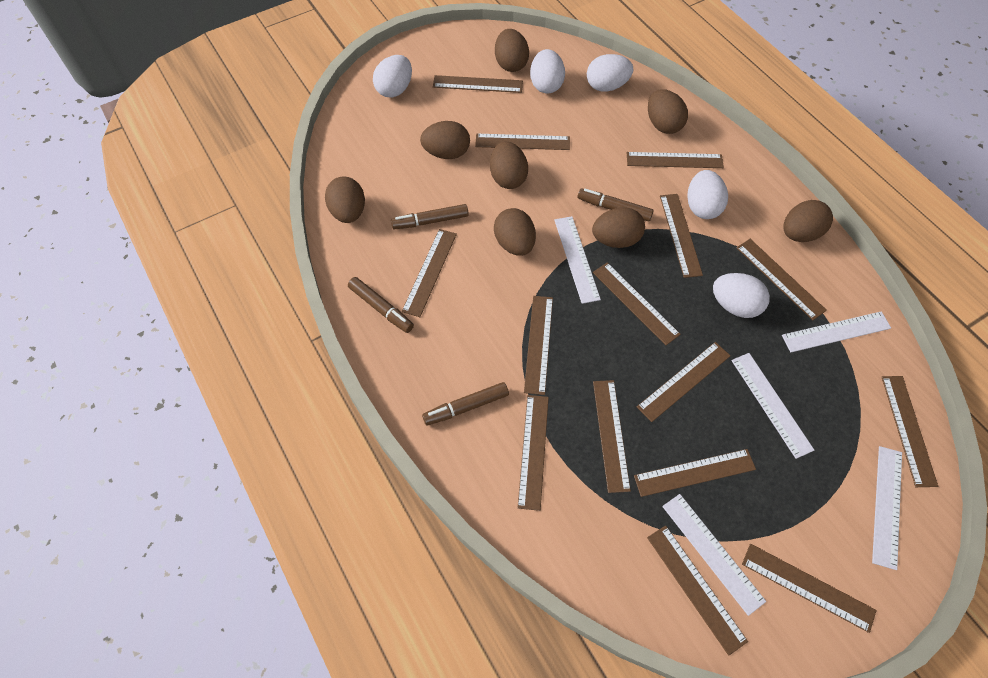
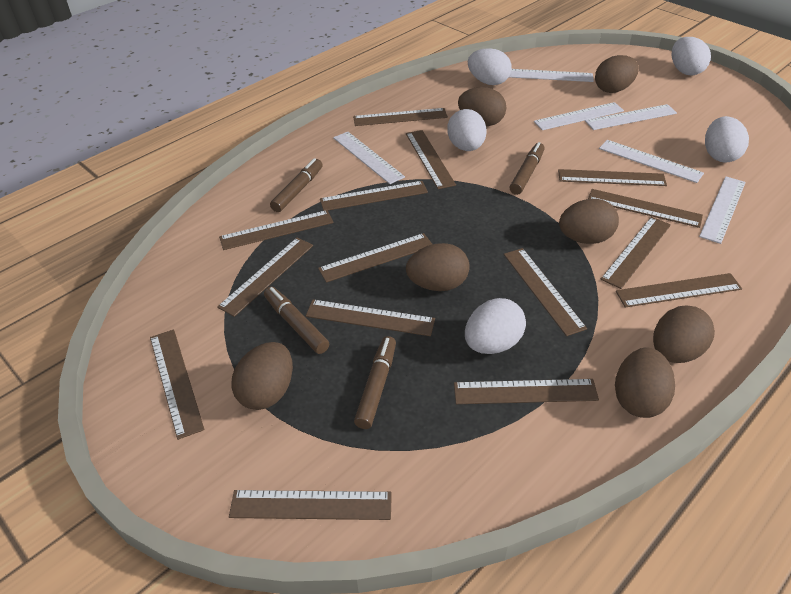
brown egg: [325,176,365,223] [420,121,470,159] [490,141,528,189] [494,208,536,256] [495,29,529,72] [592,207,645,248] [648,89,688,134] [783,200,833,242] = 8 -> [231,342,293,410] [406,243,470,291] [458,87,507,126] [559,199,619,244] [595,55,639,93] [615,348,675,418] [653,306,715,363] = 7
white ruler: [554,216,601,304] [662,494,766,616] [731,353,814,459] [782,311,891,352] [872,446,902,570] = 5 -> [333,132,405,184] [509,69,594,82] [534,102,624,130] [585,104,677,130] [599,140,704,183] [699,176,746,244] = 6

